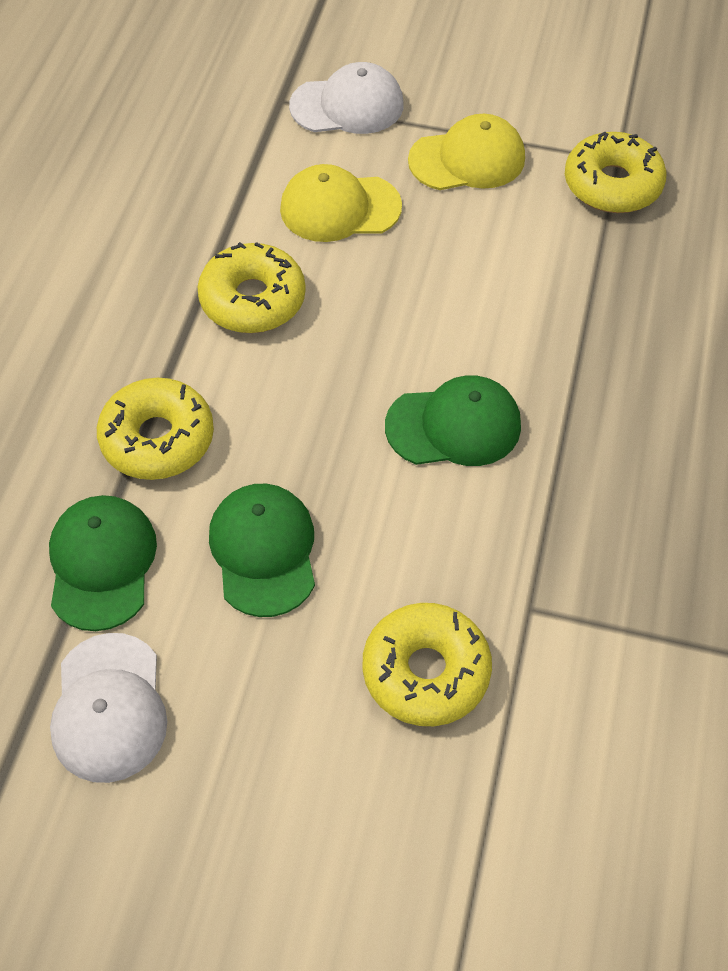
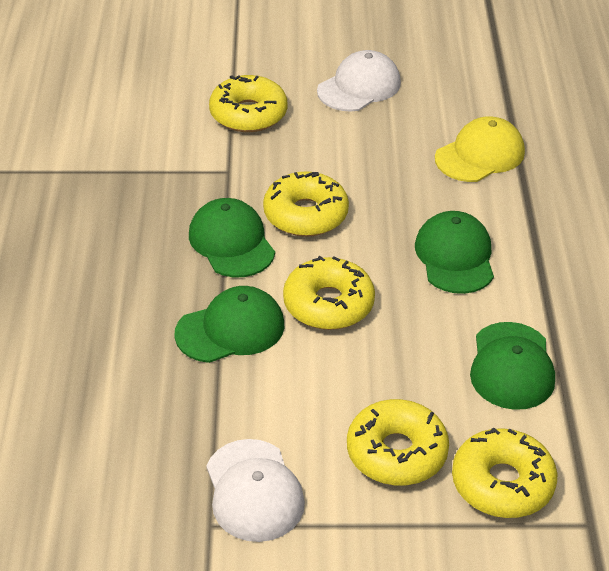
green cap: [49,495,157,631] [209,484,315,617] [385,375,521,466] = 3 -> [174,286,284,363] [189,198,275,277] [415,211,494,294] [470,322,555,410] = 4
yellow cap: [280,164,402,242] [408,114,525,190] = 2 -> [435,117,525,182] = 1
yellow donut: [97,378,214,480] [198,242,306,333] [363,603,492,726] [565,132,667,213] = 4 -> [209,75,287,132] [263,171,349,237] [283,256,375,330] [347,399,449,486] [452,427,557,518] = 5

